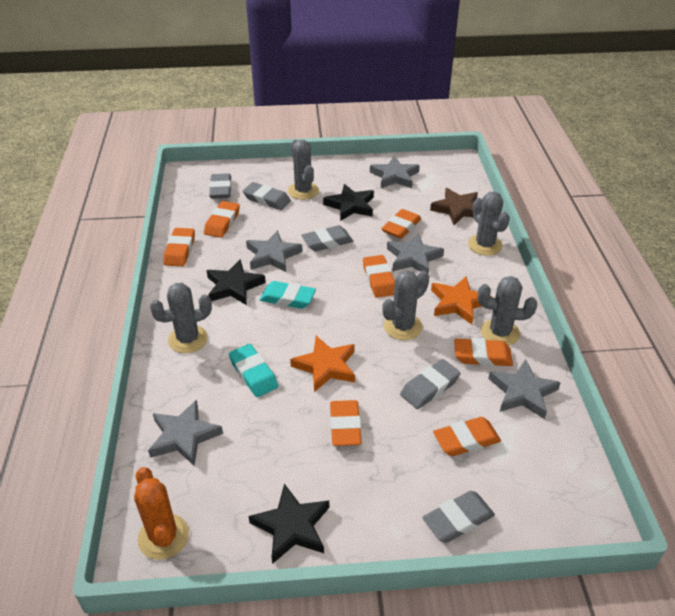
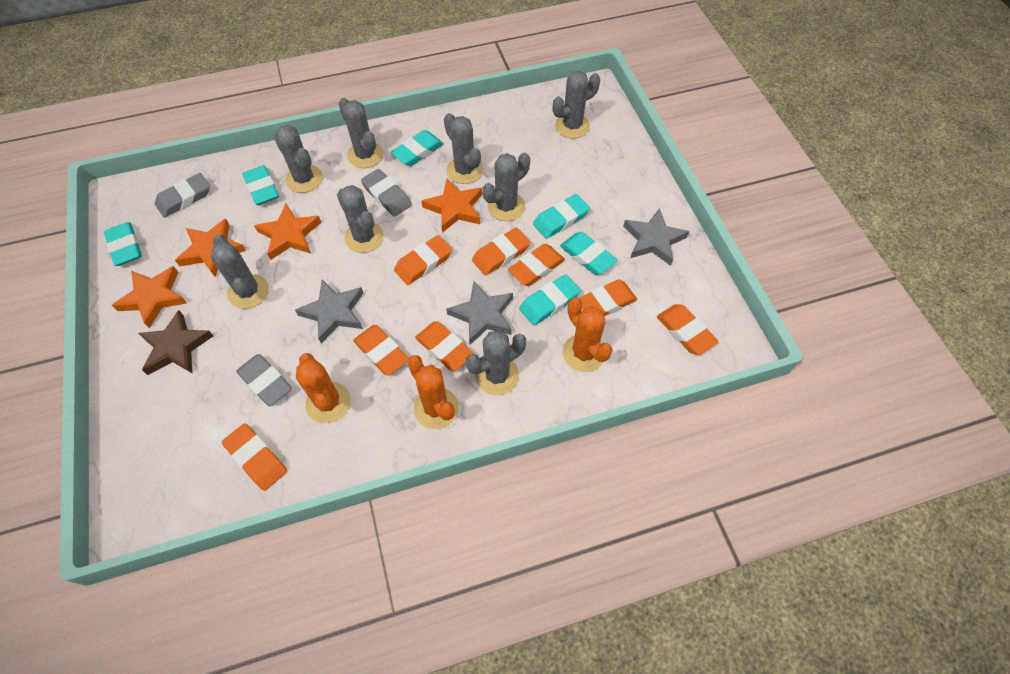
black star: [206,259,266,305] [249,484,329,564] [323,184,374,221] = 3 -> none = 0
grey cactus: [150,283,212,353] [288,139,319,200] [382,270,429,340] [468,192,510,256] [478,276,537,346] = 5 -> [211,235,269,309] [274,125,323,193] [337,185,384,253] [339,98,383,168] [444,113,483,184] [466,330,526,395] [483,153,530,221] [553,71,600,139] = 8
grey eraser: [209,173,232,199] [243,182,291,210] [301,225,353,251] [400,359,461,409] [422,491,495,543] = 5 -> [155,173,210,218] [236,354,292,406] [361,169,412,217] = 3
grey star: [148,400,223,466] [246,230,303,272] [370,156,420,188] [387,234,444,275] [488,359,561,419] = 5 -> [295,280,363,343] [446,281,513,345] [623,208,689,266] = 3
orange cactus: [134,467,189,560] = 1 -> [296,353,351,423] [407,355,459,429] [563,298,612,372] = 3
orange eraser: [163,228,195,266] [204,201,240,238] [330,400,362,446] [363,255,395,298] [381,209,421,239] [433,417,501,456] [454,338,513,366] = 7 -> [222,423,287,491] [353,325,409,376] [394,235,452,285] [415,322,474,371] [472,227,530,275] [508,244,565,286] [578,279,637,316] [657,304,718,355] = 8
orange star: [290,336,355,392] [431,276,492,325] = 2 -> [112,266,187,328] [175,219,246,277] [254,204,321,260] [422,178,482,233] = 4
turquoise eraser: [229,344,278,397] [260,281,316,309] = 2 -> [104,222,142,266] [242,165,279,205] [391,130,444,166] [519,274,581,325] [533,194,590,239] [560,232,618,275] = 6

